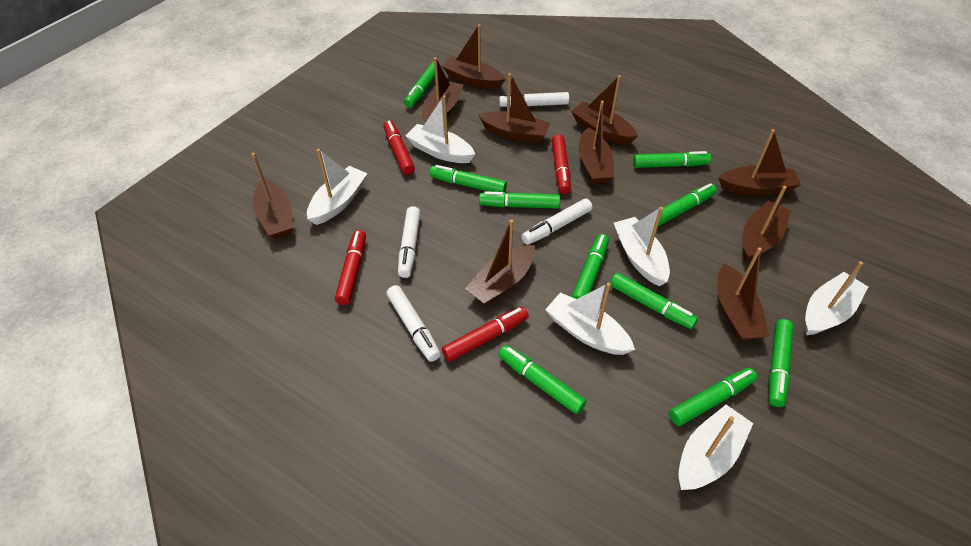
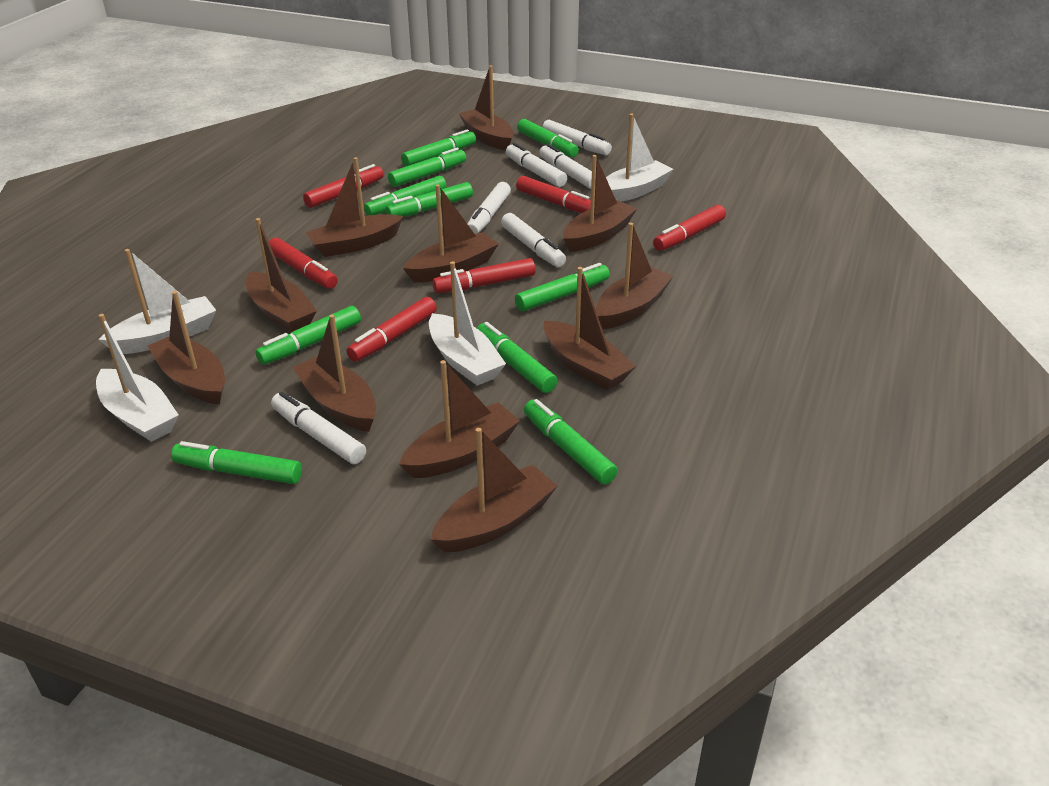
brown boat: [252,153,293,239] [422,57,464,123] [442,24,506,89] [465,219,535,306] [478,73,551,143] [571,75,638,145] [579,101,614,184] [717,247,769,341] [718,129,801,196] [743,186,791,262] = 10 -> [147,291,225,405] [246,218,317,333] [292,314,376,432] [306,157,403,257] [399,360,520,478] [403,184,499,283] [430,428,558,552] [459,65,514,150] [544,267,636,390] [563,155,637,252] [596,223,673,329] = 11
red marker: [335,230,366,305] [384,121,415,175] [442,306,529,362] [552,134,571,194] = 4 -> [269,238,338,289] [303,164,384,208] [347,297,437,362] [433,258,536,293] [516,176,591,213] [653,205,726,251] = 6
white boat: [307,149,368,225] [405,95,475,163] [545,283,635,355] [614,207,670,286] [678,404,753,490] [805,261,868,335] = 6 -> [96,314,179,442] [98,249,216,354] [429,261,506,386] [606,114,673,202] = 4
white marker: [386,285,441,362] [398,206,421,278] [499,92,569,107] [521,198,593,245] = 4 -> [271,392,366,464] [467,182,511,234] [501,213,566,267] [506,143,567,187] [539,144,592,189] [542,120,612,155] = 6

